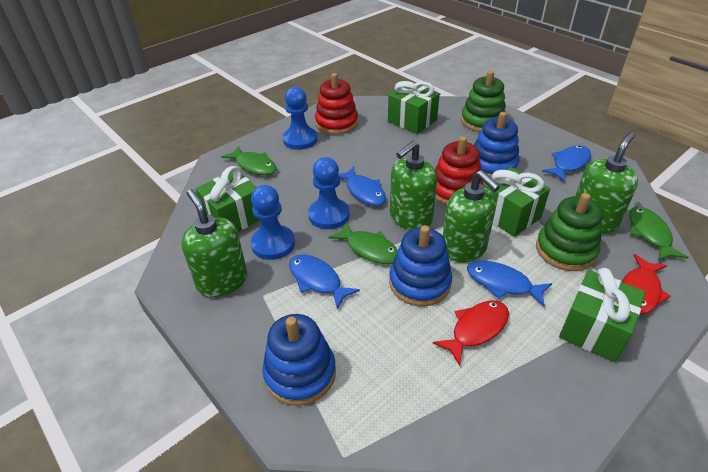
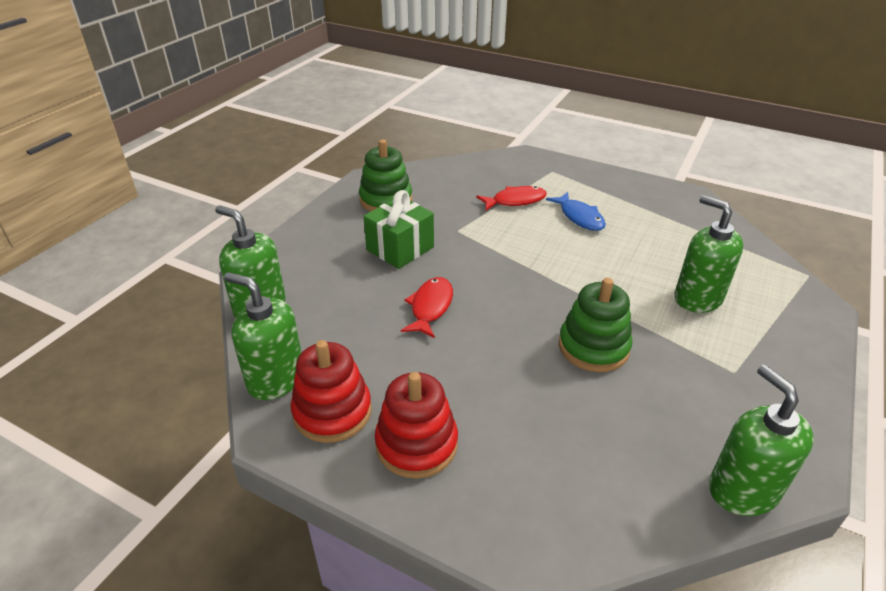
blue fish: [289,254,360,309] [338,167,386,206] [467,261,552,307] [542,146,591,182] = 4 -> [546,192,606,231] = 1
blue pawn: [251,185,295,260] [283,87,318,150] [308,157,350,229] = 3 -> none = 0
blue stacking toy: [262,314,336,406] [389,225,452,307] [474,112,520,178] = 3 -> none = 0
green fish: [221,146,276,175] [328,222,398,264] [629,206,689,261] = 3 -> none = 0
green gift: [195,166,260,232] [388,81,440,134] [483,167,550,237] [559,268,645,362] = 4 -> [363,190,434,269] = 1

